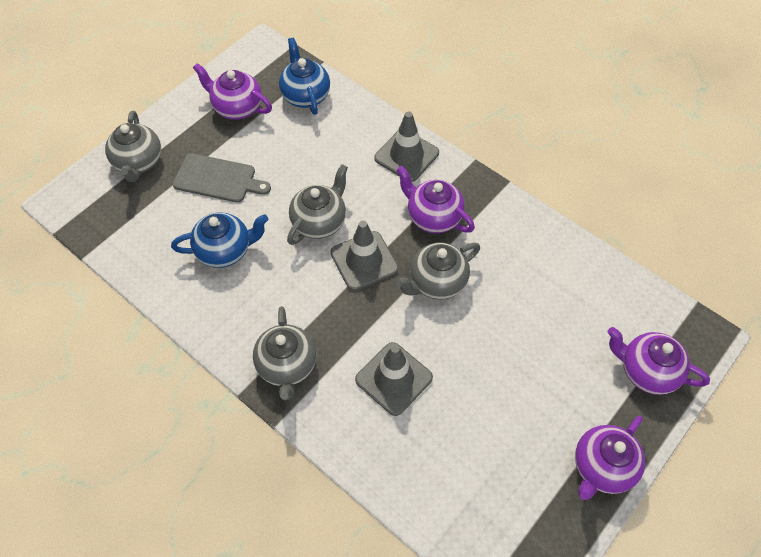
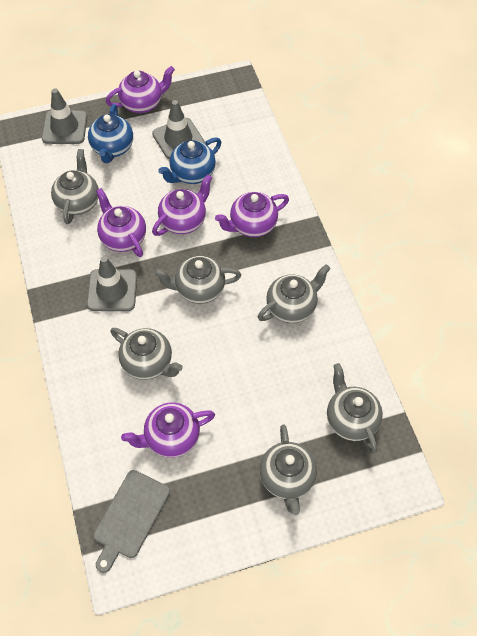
grey teapot: [105,111,161,182] [253,306,316,400] [287,164,348,245] [396,243,480,299] = 4 -> [51,149,99,224] [111,328,183,380] [154,256,241,304] [258,264,331,323] [260,425,317,515] [327,363,383,453] = 6
purple teapot: [193,63,272,120] [396,166,475,233] [575,416,645,500] [607,327,710,395] = 4 -> [96,188,146,257] [106,66,175,113] [121,402,215,458] [152,174,212,236] [215,192,289,237] = 5

